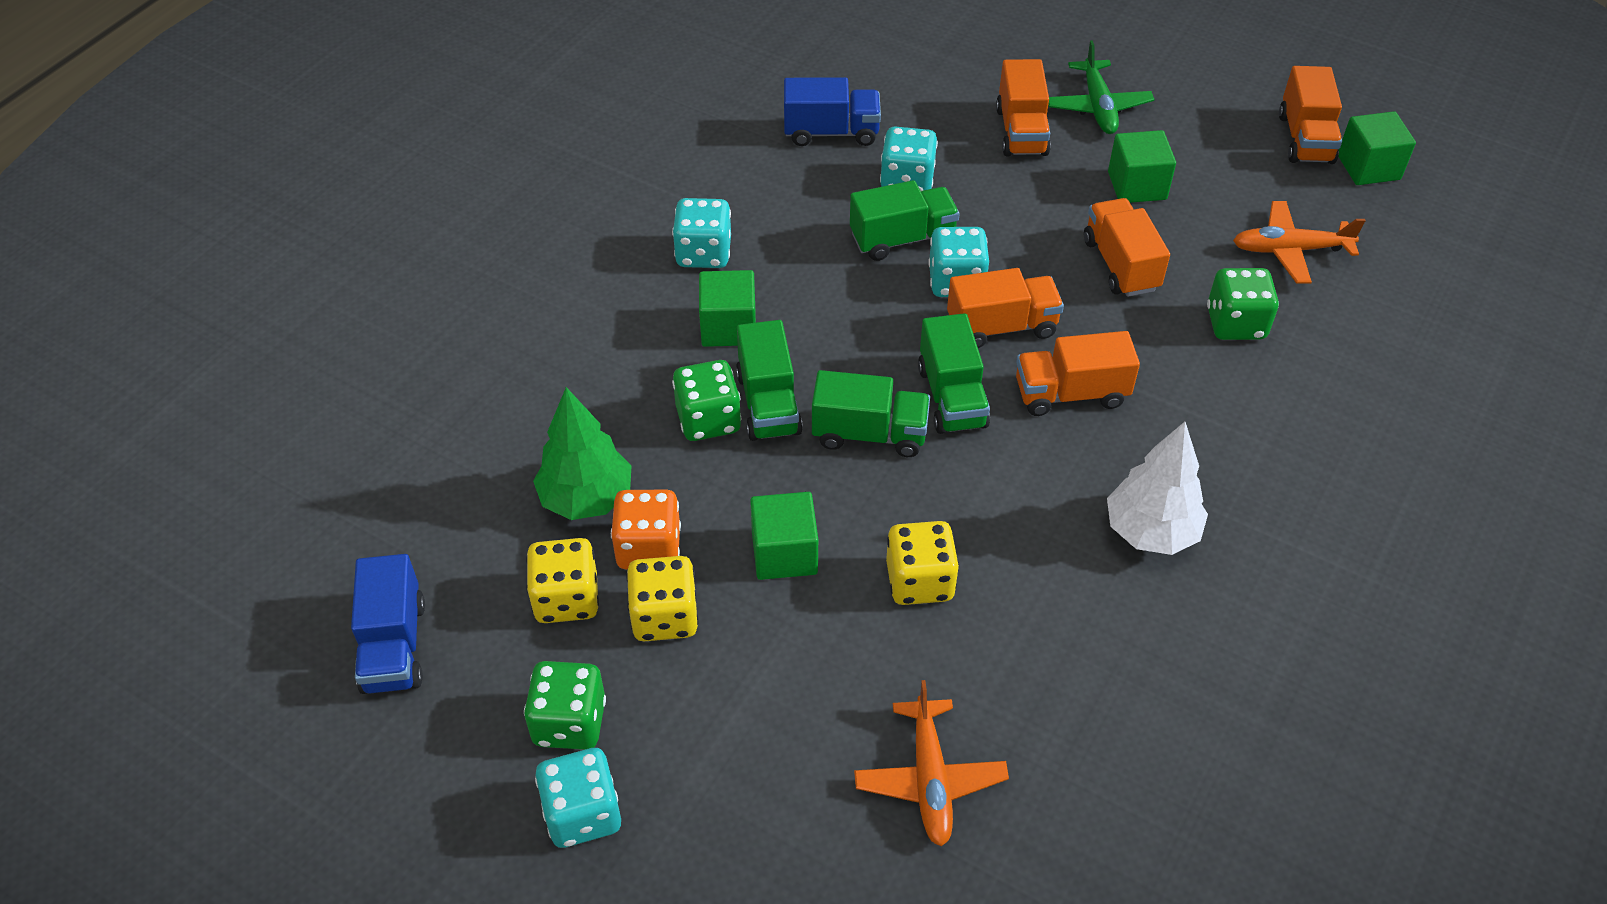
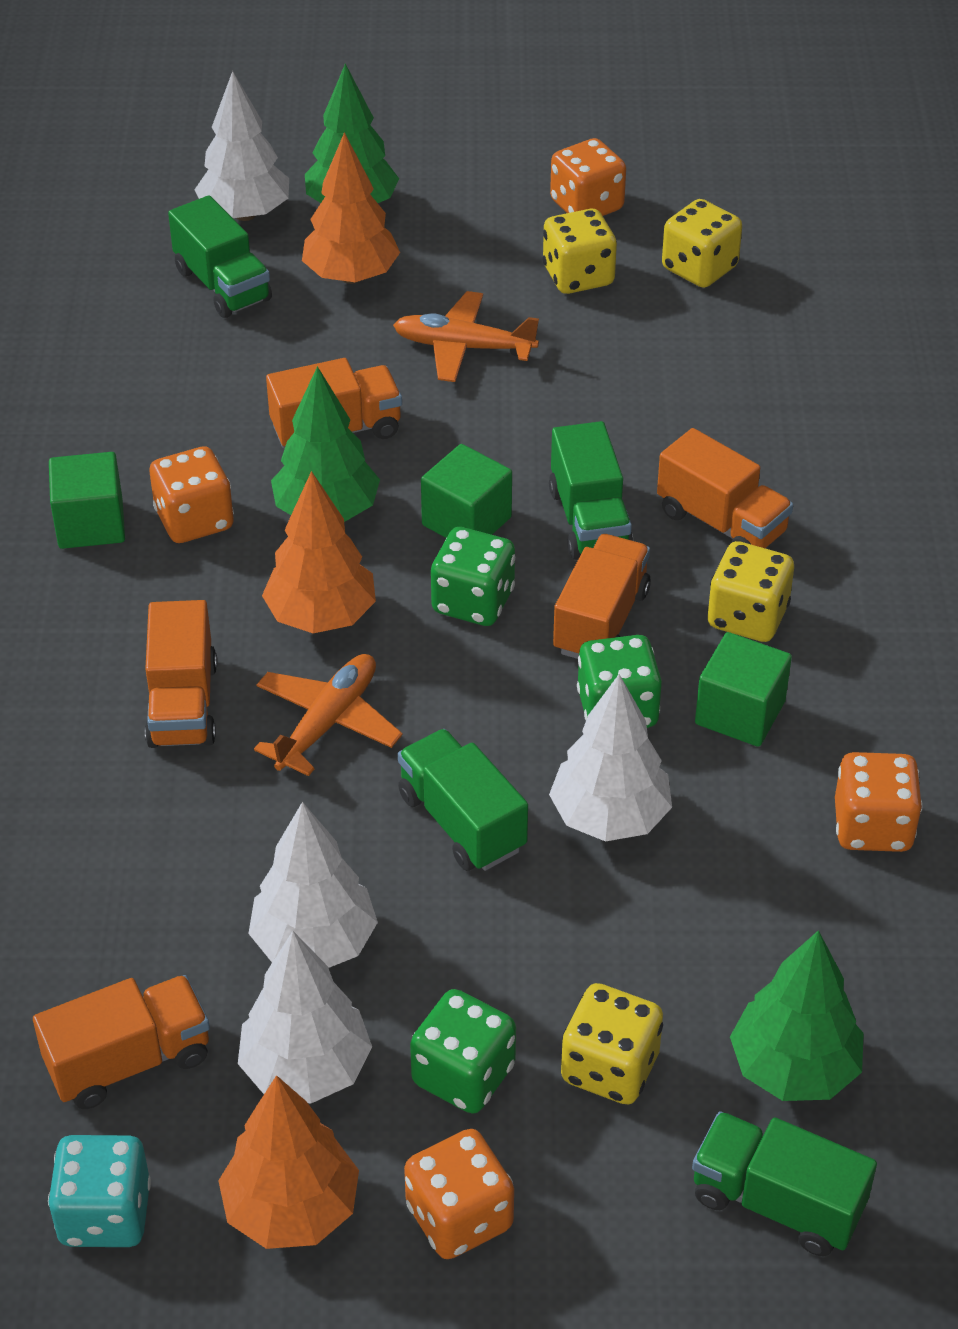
blue truck: [351,554,425,694] [784,77,881,146] = 2 -> none = 0
green cube: [699,270,756,347] [750,492,818,580] [1108,130,1176,203] [1338,111,1416,185] = 4 -> [49,452,125,549] [421,444,512,538] [695,632,792,747] = 3
green plane: [1048,40,1154,134] = 1 -> none = 0
green tree: [533,387,632,520] = 1 -> [271,366,380,522] [305,64,399,203] [730,930,864,1101] = 3
orange dice: [611,490,681,570] = 1 -> [149,446,234,543] [404,1129,514,1259] [550,138,626,216] [835,752,923,852] = 4
orange tree: none = 0 -> [218,1075,359,1249] [262,471,376,633] [302,132,400,284] = 3
turquoise dice: [535,748,621,848] [672,198,731,268] [880,126,938,191] [928,227,989,297] = 4 -> [48,1135,151,1247] = 1
white tree: [1107,422,1208,555] = 1 -> [194,71,289,221] [238,931,372,1104] [248,802,378,968] [549,674,672,841] = 4
yellow dice: [526,538,599,623] [626,556,699,641] [886,521,959,605] = 3 -> [543,208,617,294] [561,983,663,1104] [662,199,742,288] [707,541,794,642] = 4

